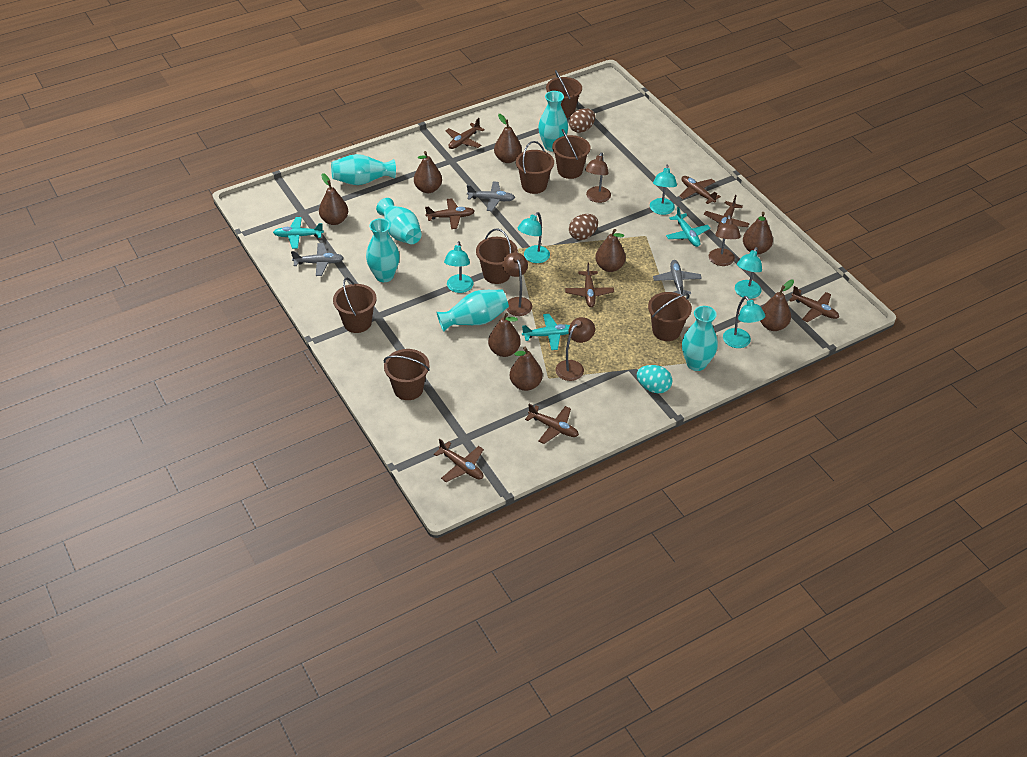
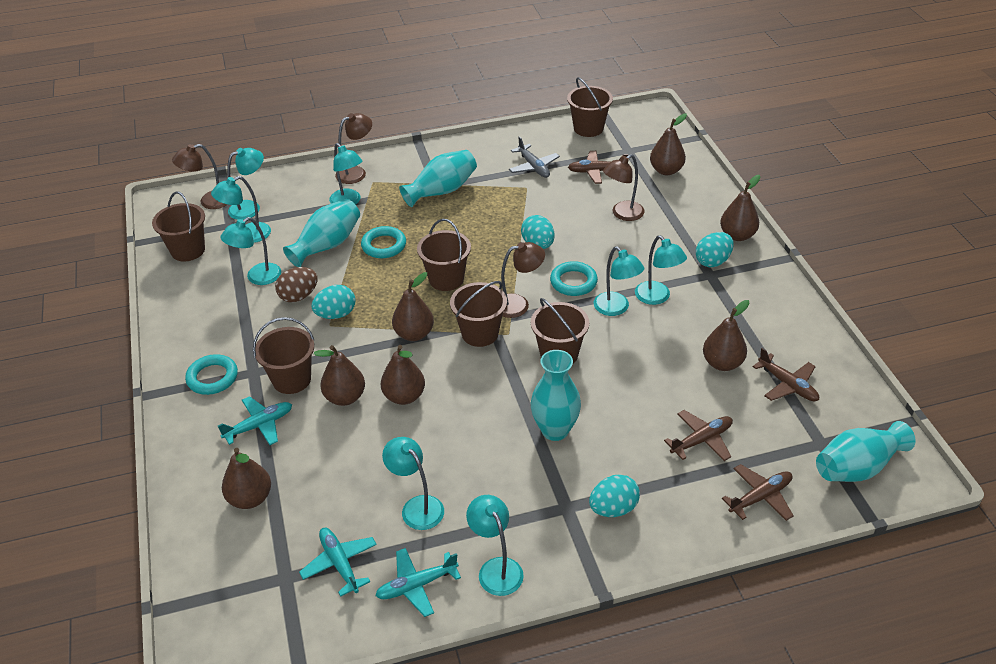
brown bucket: [333,278,377,333] [384,349,430,400] [476,228,518,284] [516,141,554,194] [546,70,582,118] [552,129,590,179] [648,292,692,341] = 7 -> [152,191,205,261] [253,317,314,394] [417,219,471,291] [450,281,507,347] [531,298,589,364] [567,77,613,137] = 6
brown egg: [569,108,595,133] [569,214,598,240] = 2 -> [275,267,318,302] = 1
brown pear: [319,173,348,225] [414,151,442,193] [488,313,521,357] [494,114,522,163] [510,347,543,391] [595,229,626,272] [743,212,773,254] [760,280,794,331] = 8 -> [222,448,271,509] [314,345,365,406] [381,345,425,405] [392,272,434,341] [650,113,687,175] [703,300,750,371] [720,175,761,241] = 7
brown plane: [425,198,475,229] [434,439,484,482] [445,118,485,149] [525,404,579,444] [565,263,614,307] [679,176,721,204] [704,195,750,230] [789,286,839,322] = 8 -> [568,151,628,184] [664,410,733,461] [722,464,794,521] [753,348,819,401] = 4
grey plane: [291,243,344,276] [467,181,515,211] [653,260,702,295] = 3 -> [509,136,560,178] = 1
turquoise egg: [637,365,672,394] = 1 -> [311,285,355,319] [521,215,555,249] [589,474,640,517] [696,232,734,267] = 4
turquoise lamp: [444,241,473,293] [518,212,550,263] [650,165,677,215] [723,296,765,348] [735,247,762,299] = 5 -> [211,176,271,243] [220,217,281,285] [227,148,264,220] [329,143,362,205] [382,437,444,530] [466,495,524,596] [594,246,645,316] [635,235,687,305] = 8
turquoise ring: none = 0 -> [185,354,238,395] [361,226,406,258] [550,261,598,296] = 3
turquoise vase: [331,154,396,185] [366,218,400,282] [376,198,422,244] [436,290,509,332] [538,91,568,152] [682,306,718,371] = 6 -> [283,199,360,267] [399,150,477,207] [531,350,581,441] [816,421,915,482] = 4

